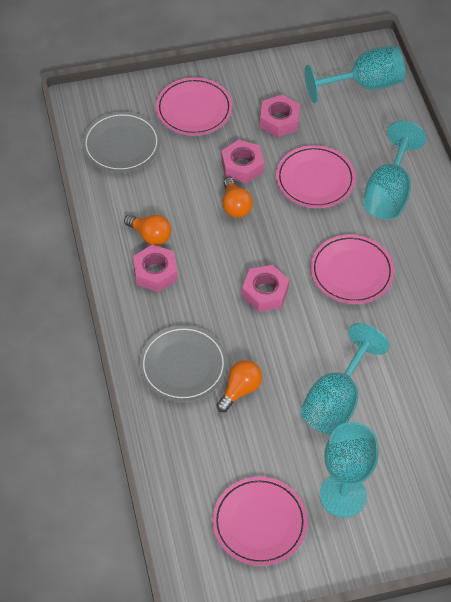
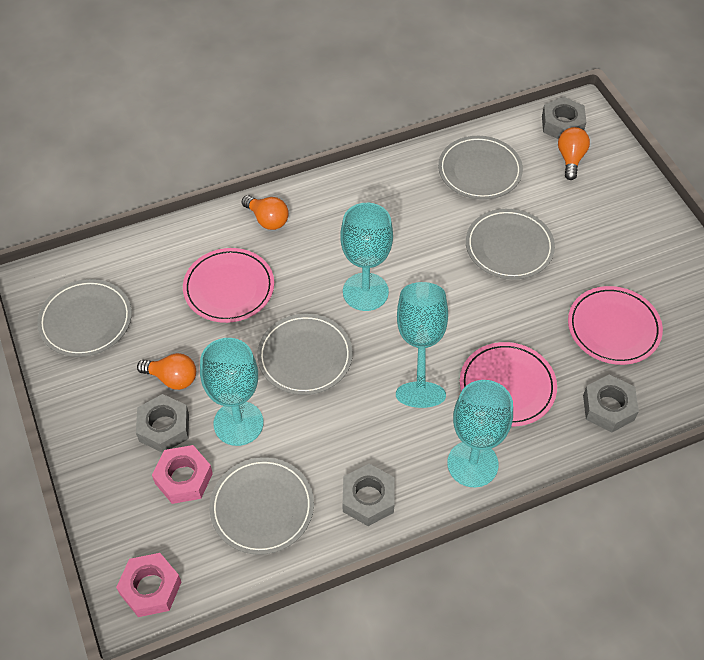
grey nut: none = 0 -> [136,394,189,453] [343,464,395,526] [542,97,586,139] [583,374,639,432] = 4
grey plate: [82,112,160,172] [139,325,227,402] = 2 -> [37,279,132,357] [210,457,314,555] [257,314,353,395] [438,136,523,200] [466,209,555,279] = 5
pink nut: [133,244,178,292] [221,140,264,184] [242,265,289,312] [260,95,300,137] = 4 -> [116,553,181,617] [152,445,213,504] = 2
pink plate: [156,77,233,136] [212,477,308,566] [276,145,356,208] [310,234,394,304] = 4 -> [183,248,274,323] [460,342,557,426] [568,286,663,365] = 3

